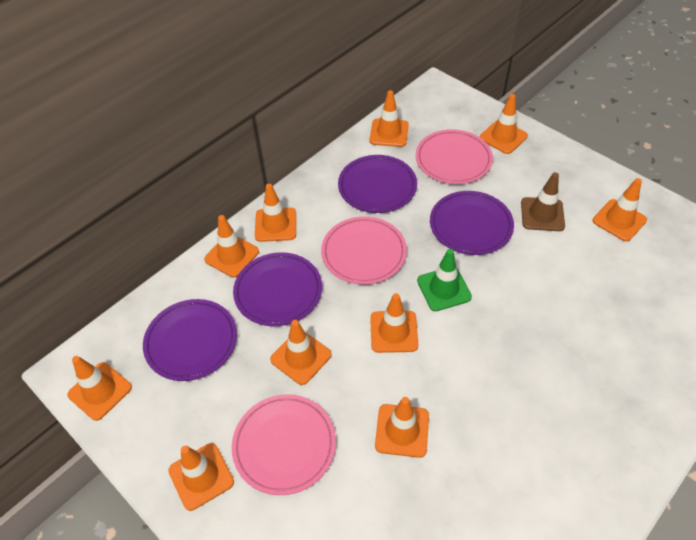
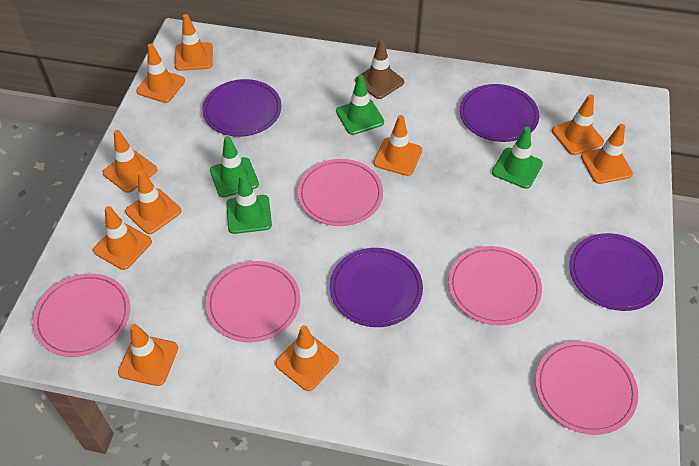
green traffic cone: [417,249,472,311] = 1 -> [210,136,259,197] [226,174,272,234] [336,75,384,135] [492,127,543,189] = 4
pink plate: [232,394,336,495] [321,216,407,285] [416,129,493,184] = 3 -> [33,274,130,357] [206,261,300,342] [298,159,383,226] [448,246,542,326] [535,341,638,435] = 5

